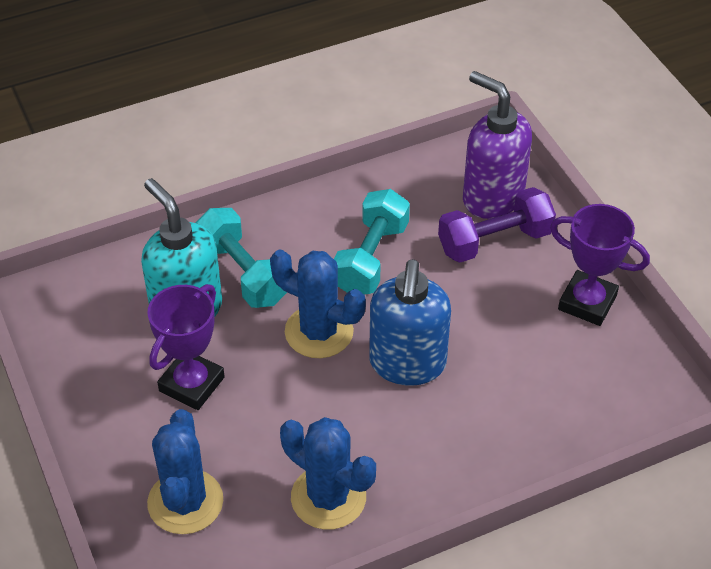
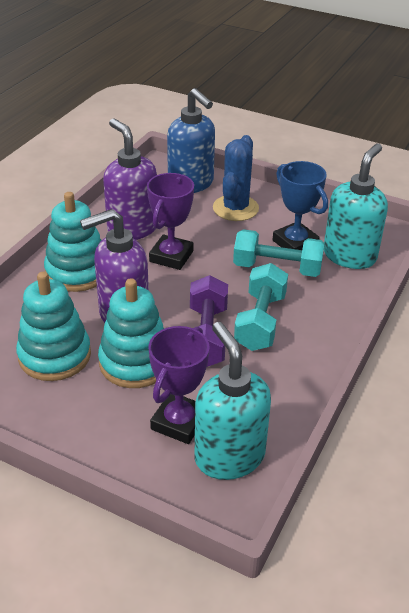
blue cactus: [147,409,223,534] [270,250,366,358] [280,417,376,530] = 3 -> [213,135,259,221] = 1
blue trophy: none = 0 -> [273,161,328,250] = 1
purple soap dispenser: [463,71,532,219] = 1 -> [80,209,149,323] [103,118,157,240] = 2
turquoise soap dispenser: [141,178,222,316] = 1 -> [194,322,271,480] [324,143,388,269] = 2
turquoise stacking toy: none = 0 -> [16,272,91,381] [44,192,101,292] [98,278,164,388] = 3

